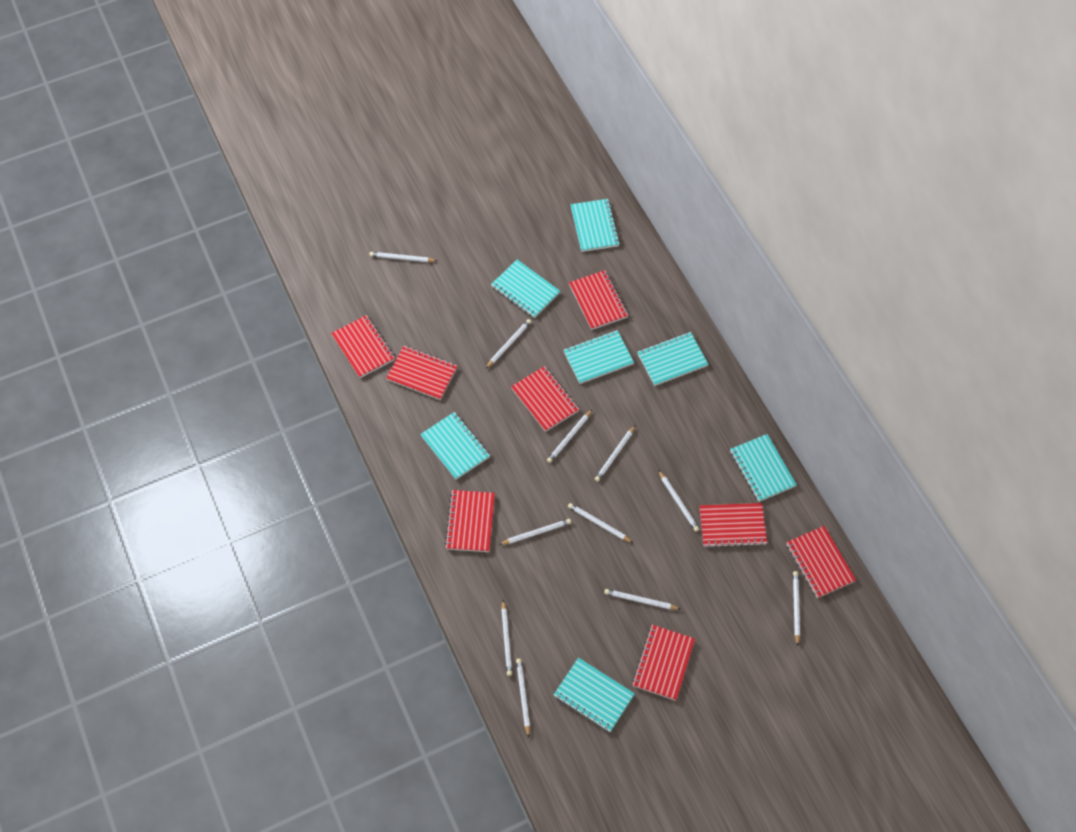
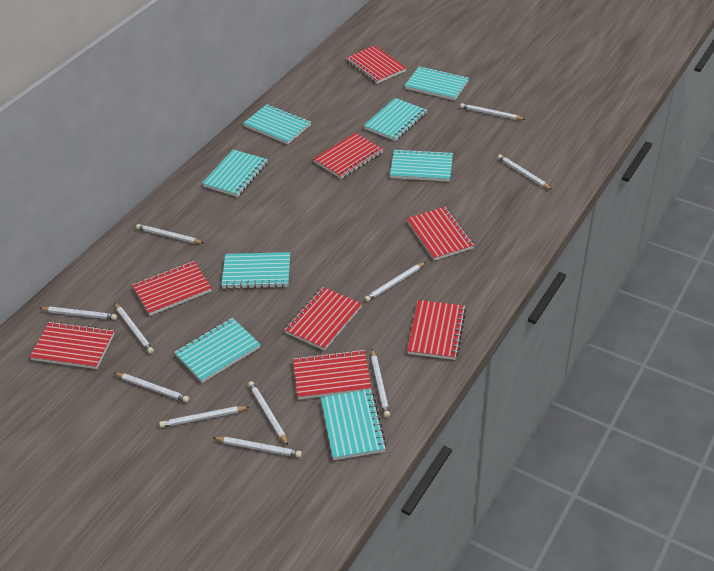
turquoise notebook: [420,412,490,480] [491,260,560,318] [554,658,635,732] [564,330,634,384] [570,199,620,252] [638,332,708,386] [730,434,797,502] = 7 -> [174,318,260,383] [202,150,268,197] [221,252,290,289] [243,104,311,144] [321,389,387,460] [363,98,427,141] [390,149,453,182] [404,66,469,101] = 8

